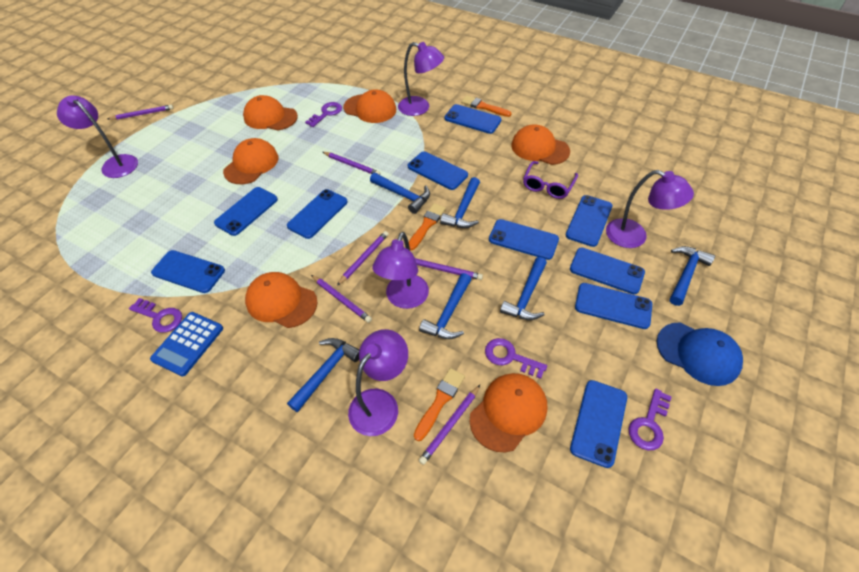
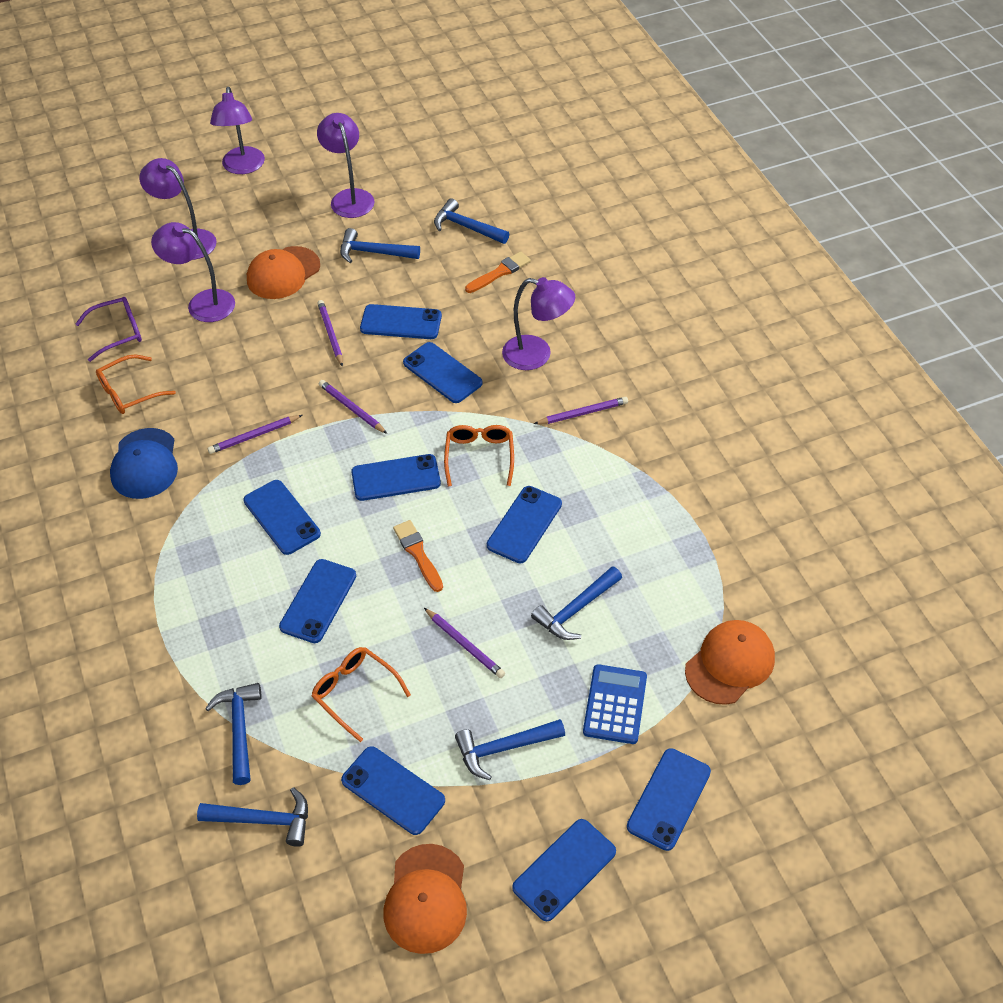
blue phone: [151,250,225,293] [214,187,278,236] [287,189,348,239] [408,151,468,190] [444,104,501,134] [489,219,559,260] [566,195,613,247] [570,248,645,294] [570,380,627,468] [575,283,652,329] = 10 -> [244,480,321,555] [279,559,356,643] [341,746,445,835] [351,454,441,501] [360,304,442,339] [403,342,483,403] [487,486,562,563] [512,819,616,921] [627,748,711,851] = 9
orange brush: [409,203,446,250] [414,368,465,441] [461,96,512,117] = 3 -> [393,520,443,592] [465,251,531,293] = 2
orange cap: [223,138,278,184] [243,95,298,130] [245,272,317,328] [343,89,396,123] [470,373,547,452] [512,124,570,165] = 6 -> [247,246,320,299] [384,844,467,954] [685,620,775,705] = 3
orange glasses: none = 0 -> [96,355,176,414] [311,647,411,742] [444,425,514,486] = 3
purple key: [129,298,182,333] [305,102,342,127] [485,338,547,379] [628,388,672,450] = 4 -> none = 0
purple pencil: [108,105,173,120] [311,275,372,323] [323,152,380,175] [337,231,389,286] [415,258,483,280] [419,385,480,465] = 6 -> [208,415,302,454] [317,300,343,367] [319,380,387,434] [424,608,505,678] [534,397,628,424] = 5

